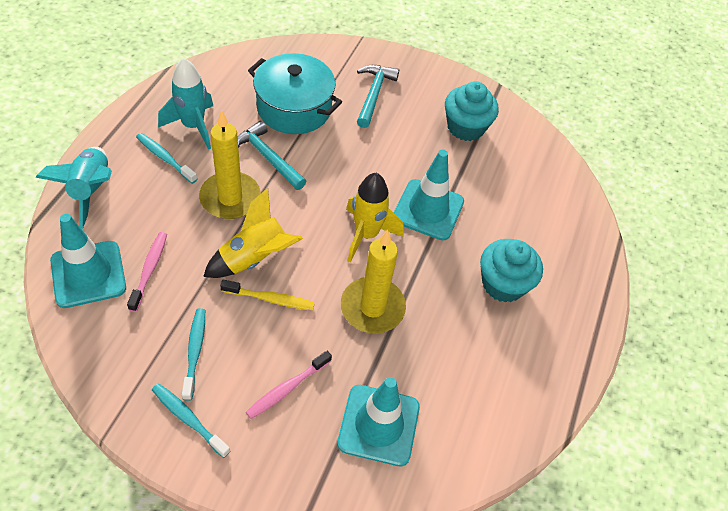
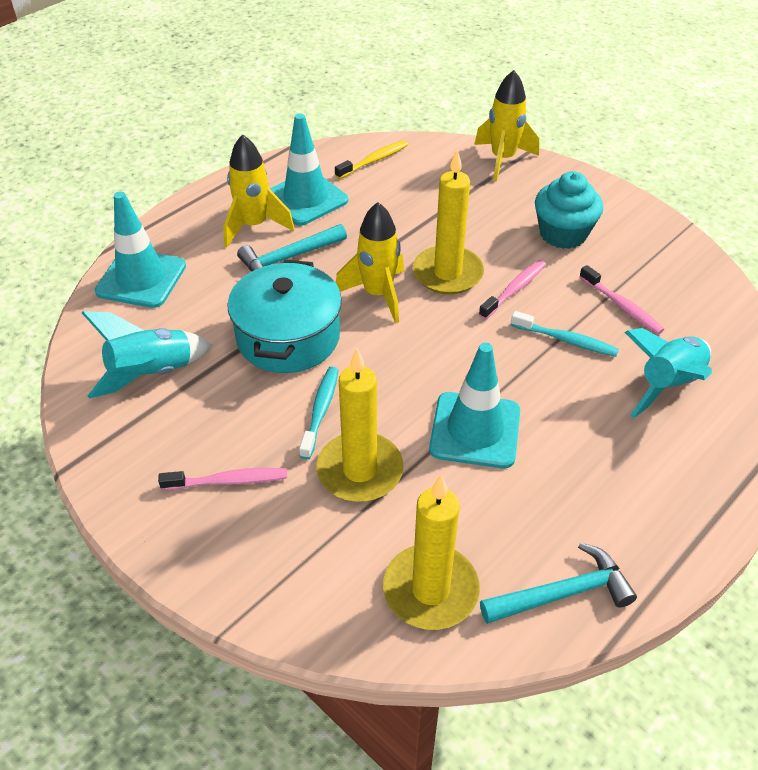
pink toothbrush: [127,232,167,312] [246,350,332,419] = 2 -> [158,468,287,490] [479,260,546,320] [579,265,664,334] = 3
turquoise cupcake: [445,81,499,141] [480,239,543,303] = 2 -> [535,171,603,249] = 1
turquoise toothbrush: [136,133,197,184] [152,384,230,458] [182,308,205,401] = 3 -> [299,367,339,459] [511,311,619,357] = 2
yellow candle: [199,110,261,219] [341,230,406,333] = 2 -> [317,349,404,502] [383,475,480,630] [413,150,484,294] = 3
yellow rocket: [203,188,303,278] [346,173,404,262] = 2 -> [223,134,295,247] [336,202,404,323] [474,70,539,181] = 3

